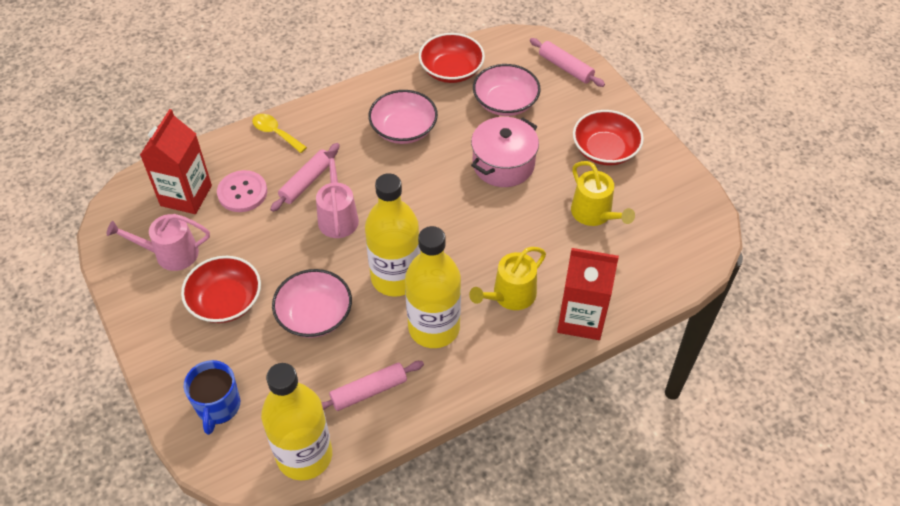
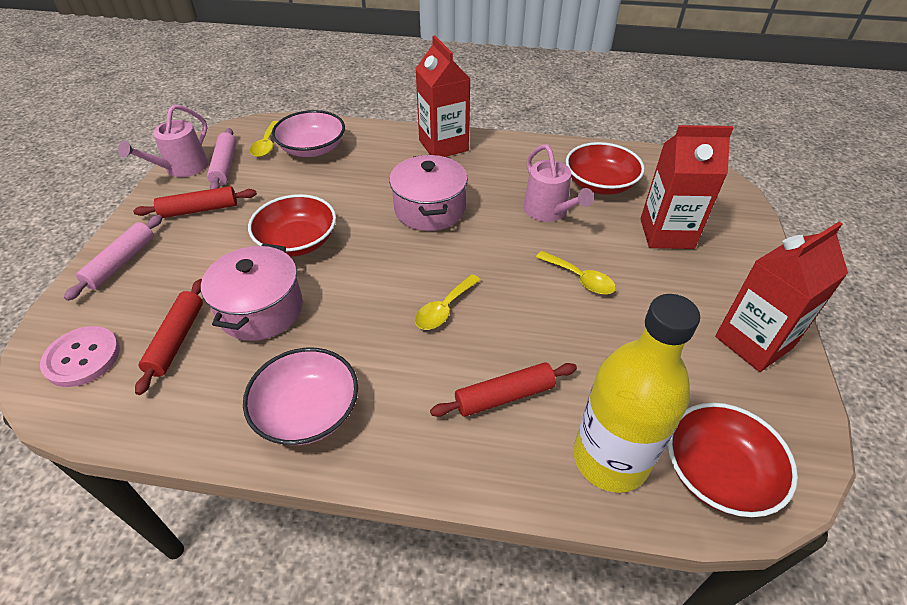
blue mug: [184,360,240,435] = 1 -> none = 0
pink bowl: [272,269,352,338] [368,90,438,144] [473,64,541,116] = 3 -> [243,348,358,445] [272,110,345,157] = 2
pink pot: [471,117,539,187] = 1 -> [201,243,303,341] [389,155,468,231] = 2
pink rolling pin: [270,143,340,212] [321,361,424,411] [530,38,605,87] = 3 -> [64,215,162,301] [207,128,236,189] = 2
red carton: [140,109,212,214] [557,248,619,340] = 2 -> [415,36,471,157] [640,125,733,249] [715,222,848,372] = 3
red rolling pin: none = 0 -> [133,186,257,218] [135,279,203,395] [430,363,577,417] = 3
yellow bottle: [261,363,332,480] [365,173,420,297] [405,226,461,348] = 3 -> [574,294,700,493] = 1
yellow spoon: [252,114,307,153] = 1 -> [250,121,278,157] [415,274,480,330] [536,251,616,295] = 3
yellow watering can: [469,247,546,310] [571,161,635,226] = 2 -> none = 0

